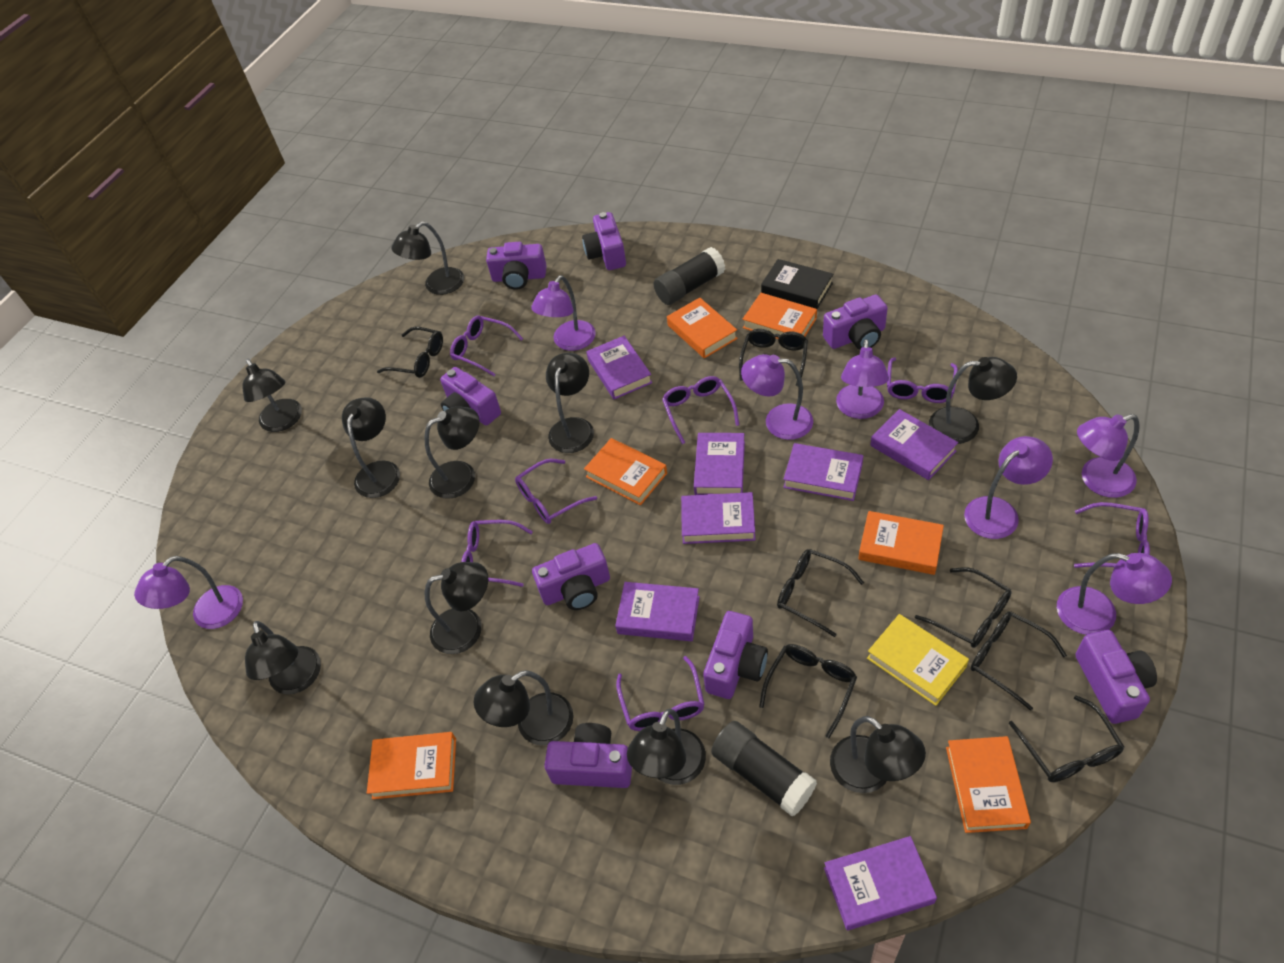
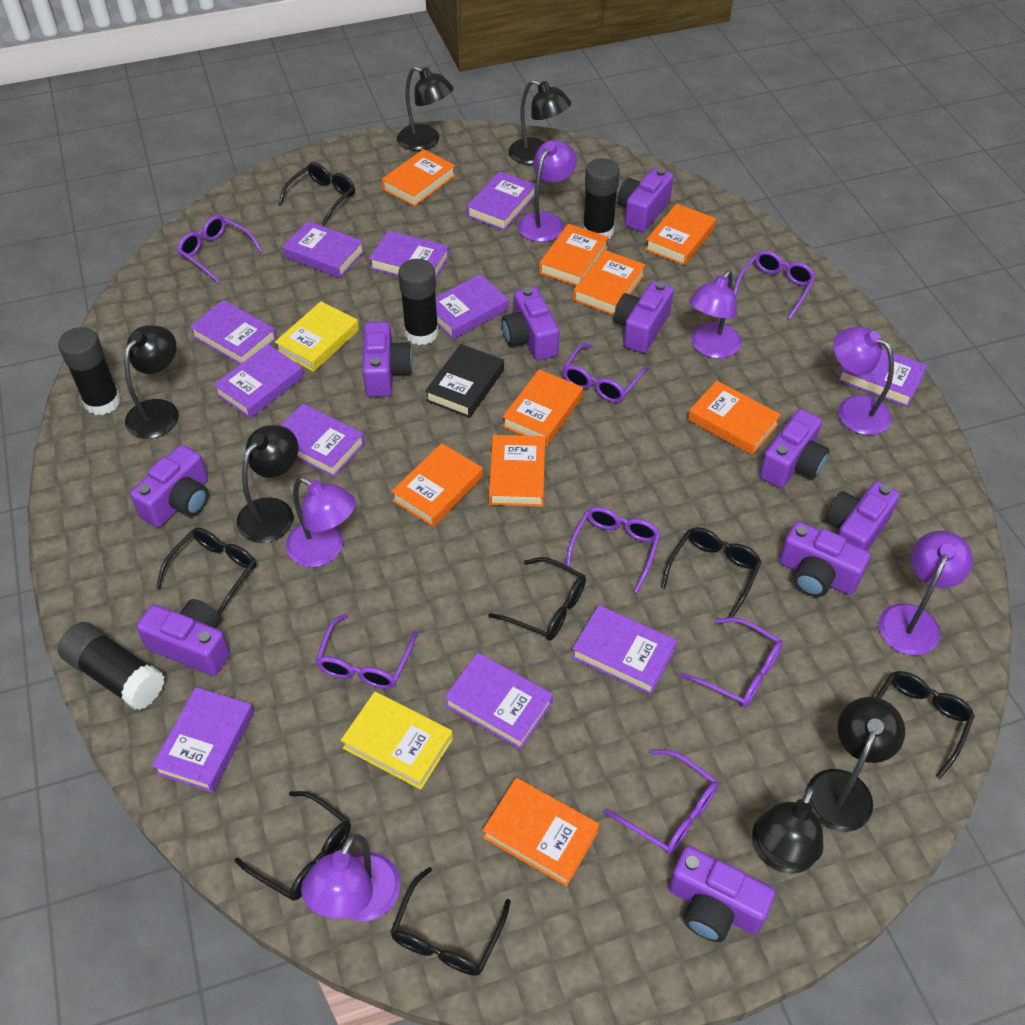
black glue stick: [654,247,725,305] [711,721,817,816] = 2 -> [58,327,121,415] [58,622,165,710] [398,259,439,345] [583,158,620,239] = 4
black lamp: [242,359,302,432] [245,621,321,694] [342,397,400,498] [391,222,464,295] [424,406,480,499] [425,562,488,654] [474,670,574,745] [546,353,594,453] [627,709,706,785] [830,716,926,793] [929,357,1017,444] = 11 -> [124,325,179,439] [236,425,298,543] [397,66,454,151] [509,80,571,165] [752,786,824,874] [806,697,905,832] = 6
orange book: [367,732,456,799] [584,438,667,505] [667,298,738,358] [743,293,817,339] [859,511,944,575] [946,736,1031,833] = 6 -> [382,149,456,207] [391,443,483,527] [482,778,599,886] [489,435,545,507] [503,369,583,446] [539,224,609,286] [573,250,646,315] [645,203,716,265] [688,381,781,455] = 9
purple book: [586,336,652,399] [615,582,700,641] [681,492,756,544] [694,433,745,495] [783,443,863,501] [824,836,937,931] [870,409,958,480] = 7 -> [152,687,254,793] [190,300,277,364] [213,344,304,418] [281,404,365,477] [282,221,364,278] [369,231,449,278] [436,274,509,339] [444,653,553,750] [467,171,535,231] [572,605,677,695] [837,349,927,407] = 11
purple camera: [440,367,501,425] [486,242,547,290] [532,543,610,610] [544,723,632,788] [582,212,626,270] [703,611,768,699] [823,295,888,350] [1076,630,1157,724] = 8 -> [130,445,208,527] [136,599,230,676] [362,322,413,397] [502,287,559,360] [614,281,674,353] [617,168,673,232] [669,846,775,942] [759,409,830,488] [779,521,870,597] [825,481,900,551] = 10
purple lamp: [134,556,243,629] [531,275,596,351] [741,354,813,440] [836,339,889,419] [964,436,1053,539] [1057,553,1172,635] [1077,414,1140,498] = 7 -> [286,477,356,567] [301,834,400,921] [518,140,577,242] [689,270,741,359] [833,327,894,435] [879,530,973,655] = 6
yellow book: [867,614,969,706] = 1 -> [275,301,359,372] [341,692,453,790] = 2

